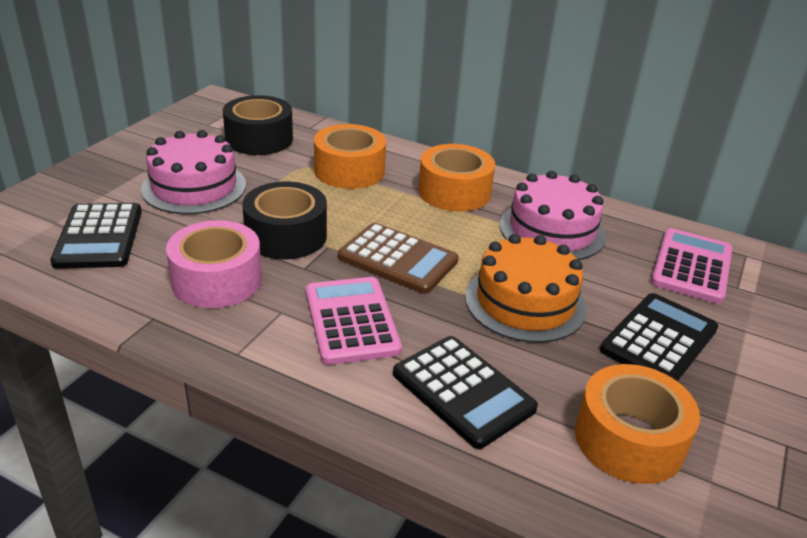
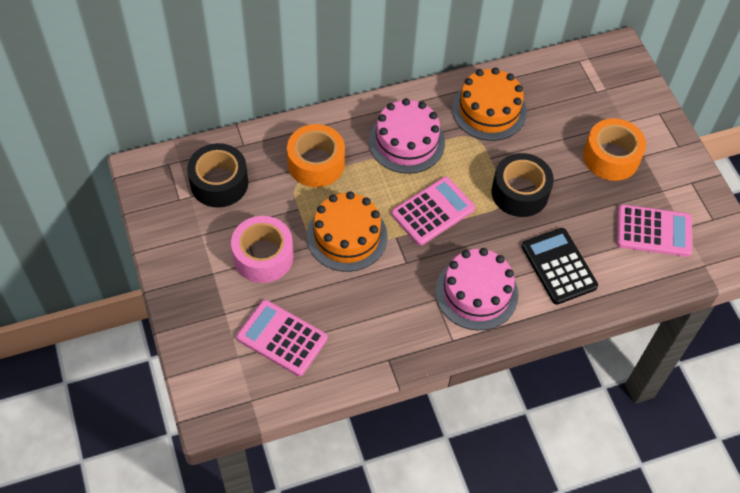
black calculator: [50,203,142,269] [393,336,538,449] [600,293,718,382] = 3 -> [522,228,598,305] = 1
brown calculator: [338,223,459,294] = 1 -> none = 0
orange cake: [465,234,587,343] = 1 -> [307,191,387,272] [452,67,527,141] = 2
orange tape: [314,124,386,189] [418,144,495,211] [575,364,700,484] = 3 -> [287,124,345,187] [583,118,646,181] = 2
pink calculator: [306,277,402,365] [651,228,732,304] = 2 -> [236,300,327,376] [391,177,475,246] [617,204,692,257] = 3

